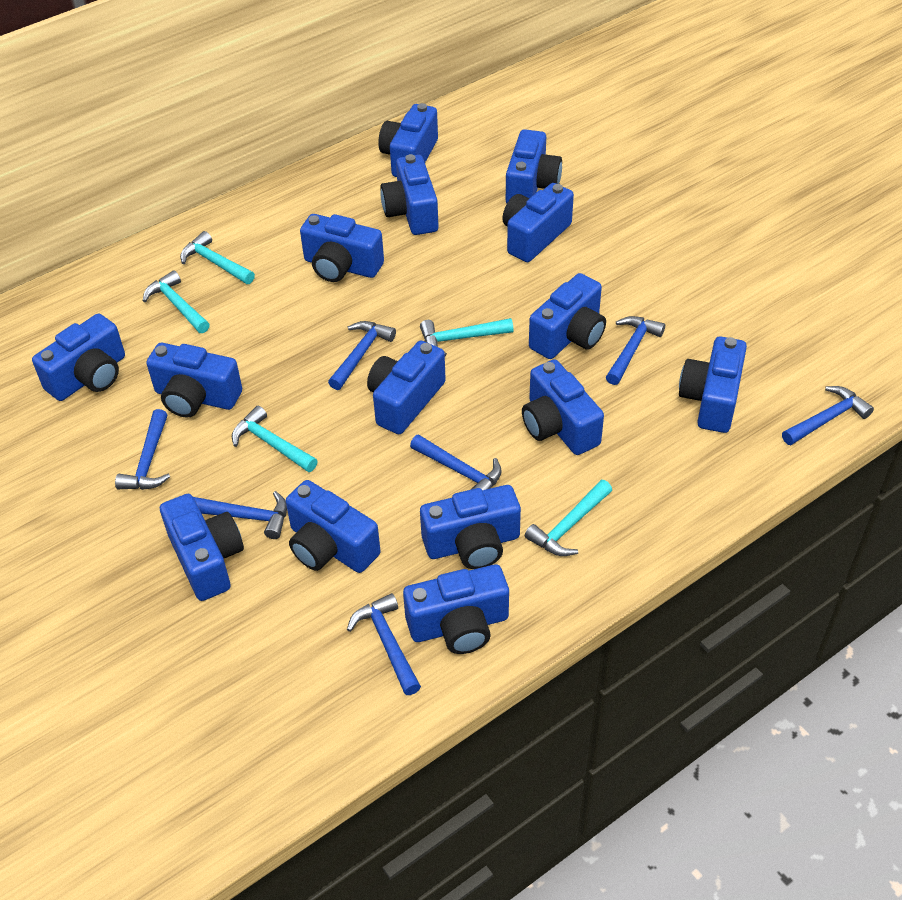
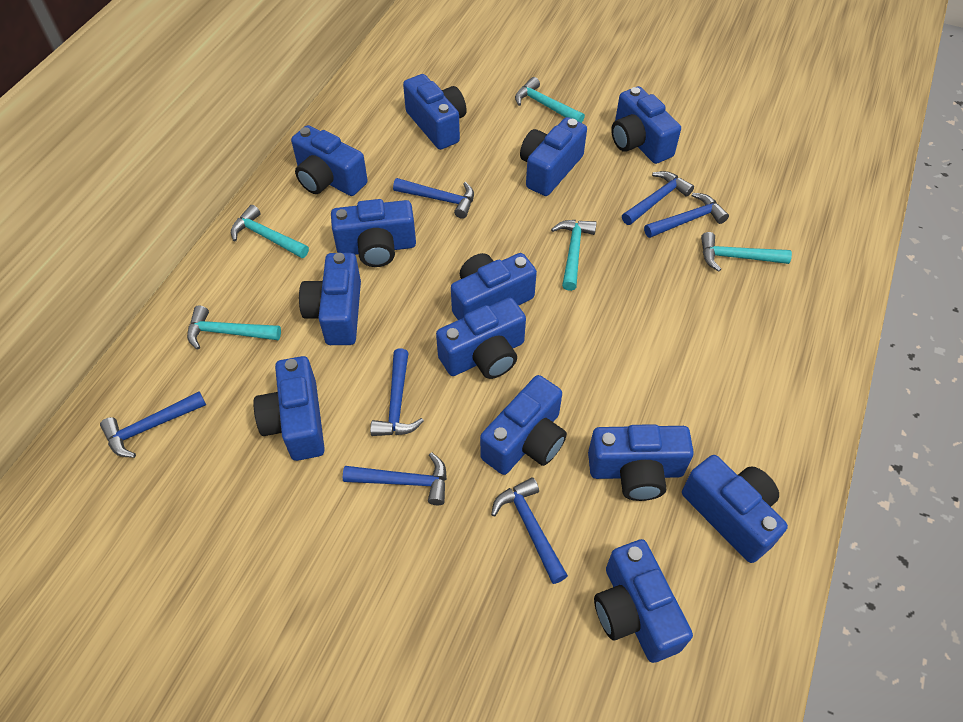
blue camera: [32,314,125,401] [146,343,242,418] [160,494,244,601] [286,480,381,573] [300,214,384,282] [367,341,446,434] [378,103,438,177] [380,154,438,235] [403,564,509,654] [420,485,521,569] [502,183,574,262] [506,129,562,204] [522,359,604,455] [529,273,606,359] [679,336,747,433] = 15 -> [253,356,325,461] [291,125,368,196] [299,253,361,345] [331,199,416,267] [403,74,467,150] [436,298,526,379] [451,253,537,320] [480,375,567,475] [520,117,587,196] [588,424,694,501] [594,539,693,663] [611,86,681,164] [682,455,788,563] = 13

